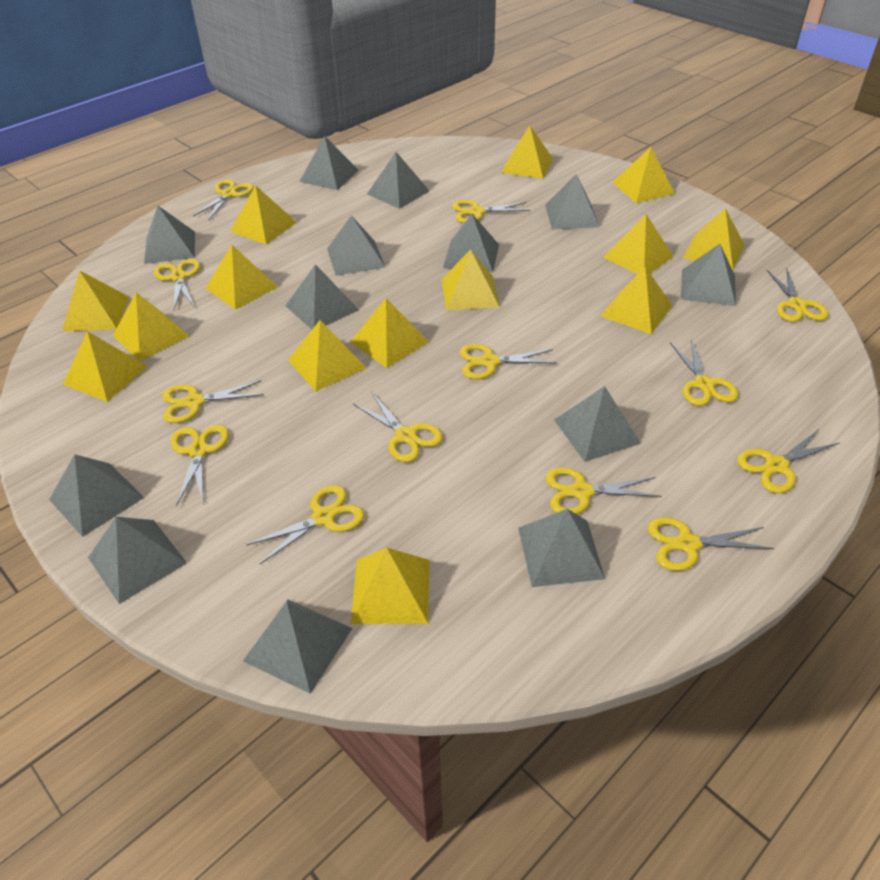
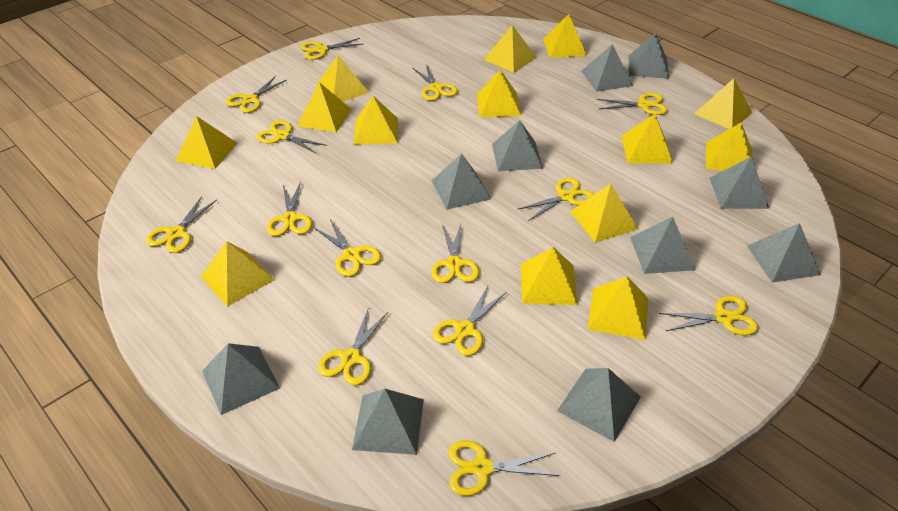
grey pyramid: [49,454,144,537] [88,517,187,604] [144,206,195,264] [243,599,353,694] [285,264,359,329] [299,136,359,190] [327,215,385,276] [367,152,430,209] [443,214,499,272] [518,509,605,587] [545,174,599,229] [554,386,641,462] [681,244,736,306] = 13 -> [202,343,280,415] [352,389,424,455] [432,153,491,210] [492,120,543,171] [557,368,641,442] [581,44,633,92] [629,33,669,79] [630,217,696,274] [709,156,769,209] [747,223,821,283] = 10
yellow scissors: [154,259,200,309] [162,381,264,423] [171,425,229,506] [193,179,254,221] [247,485,365,564] [353,393,443,462] [452,200,531,223] [459,344,557,379] [545,467,662,514] [647,517,774,571] [670,339,738,406] [737,429,839,493] [767,268,828,322] = 13 -> [146,196,217,253] [226,76,286,113] [257,120,327,154] [267,182,312,236] [301,38,363,60] [313,219,381,277] [318,307,388,385] [412,64,458,101] [431,224,479,283] [433,286,507,356] [448,440,560,496] [517,178,594,221] [597,93,668,115] [659,296,758,336] = 14

